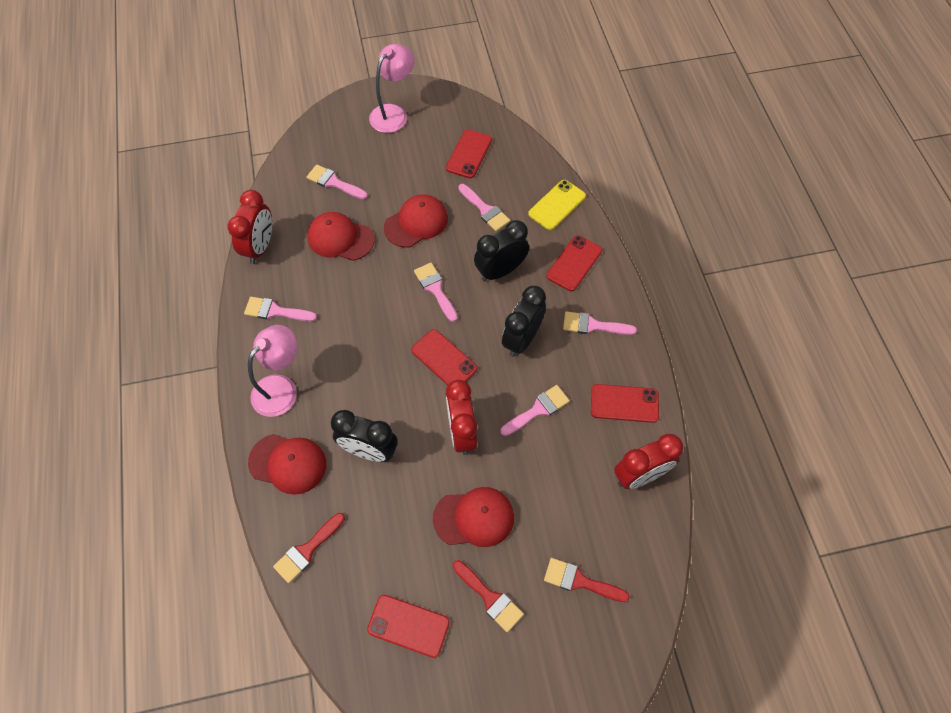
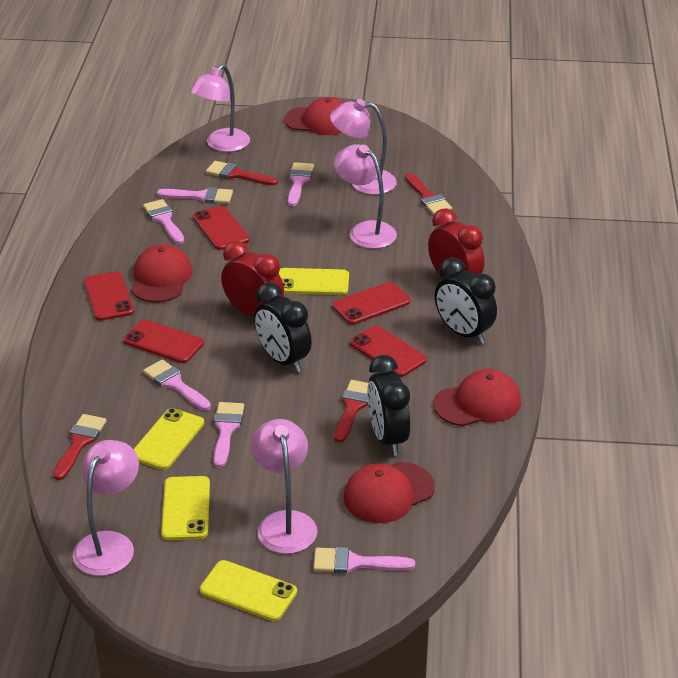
pink lamp: [248,325,298,417] [369,44,414,133] = 2 -> [72,440,139,576] [189,64,250,152] [251,419,317,554] [330,99,397,195] [334,144,397,249] = 5
red brush: [273,513,345,583] [453,560,524,632] [544,558,630,602] = 3 -> [53,414,107,480] [206,161,278,186] [334,380,368,443] [405,173,452,215] = 4
red clock: [228,190,272,264] [446,380,477,455] [614,434,683,489] = 3 -> [221,241,284,317] [428,208,484,279] = 2
yellow phone: [528,180,586,230] = 1 -> [134,408,204,470] [161,476,210,540] [200,560,297,621] [279,268,349,295] = 4

